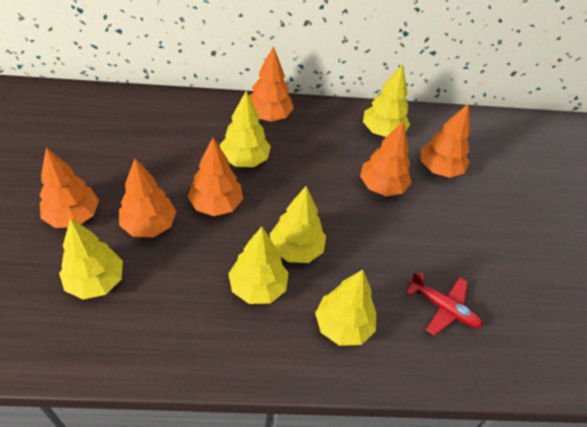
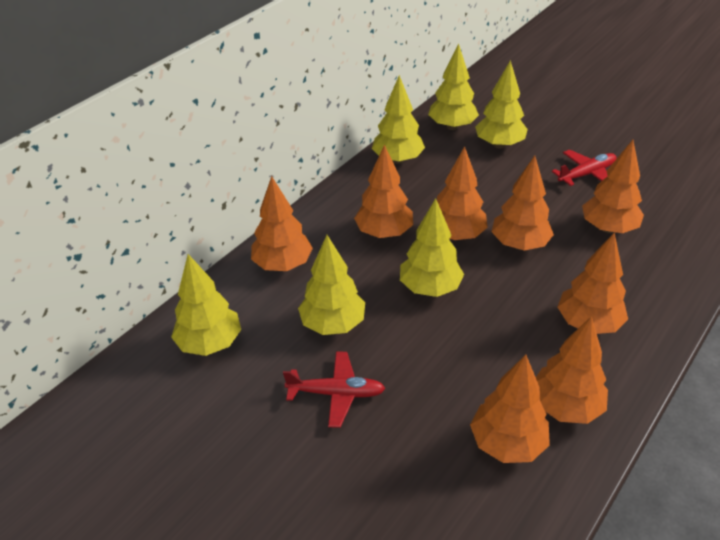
orange tree: [39,148,99,228] [119,158,176,237] [188,138,243,216] [249,46,294,122] [360,120,412,196] [421,103,471,178] = 6 -> [251,176,313,271] [354,144,413,238] [437,146,488,240] [470,354,550,463] [492,155,554,251] [536,316,608,424] [558,233,628,334] [582,140,644,233] = 8
red plane: [406,272,483,335] = 1 -> [283,351,386,428] [552,150,617,186] = 2

